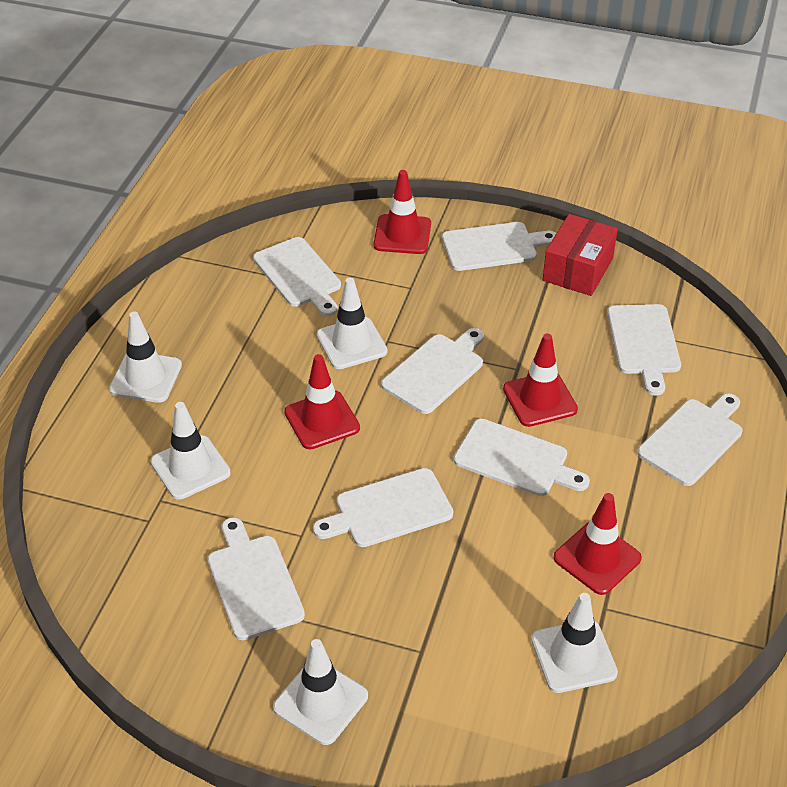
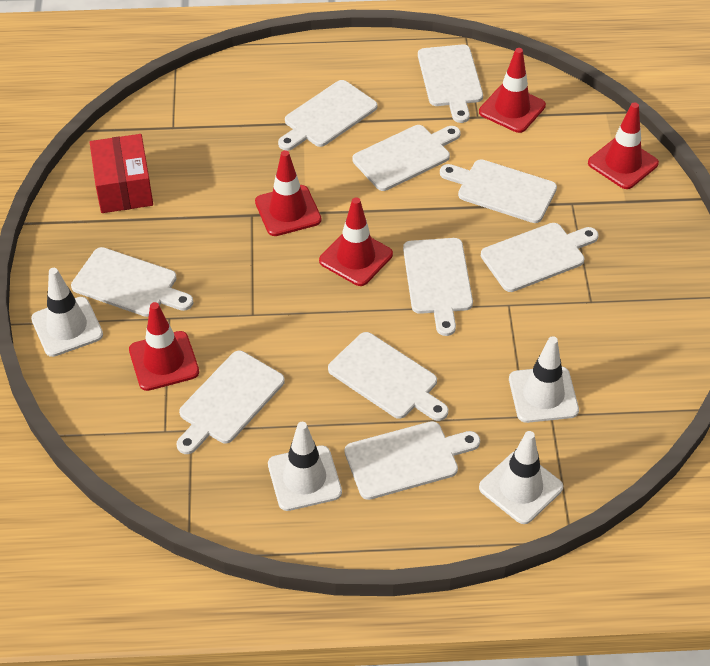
red traffic cone: [284,354,360,449] [373,170,431,254] [503,333,578,427] [553,493,642,595] = 4 -> [129,302,199,391] [255,150,322,236] [319,197,393,286] [479,48,546,133] [588,102,659,189] = 5
white cutting board: [208,517,305,640] [253,237,341,316] [313,468,453,547] [381,328,484,414] [442,222,556,271] [454,419,590,496] [607,304,681,396] [638,393,742,486] = 8 -> [71,247,193,317] [176,351,285,454] [278,80,377,151] [328,332,448,421] [345,421,480,500] [353,125,461,191] [403,238,473,336] [418,44,483,123] [440,159,557,223] [481,223,599,292] = 10
white traffic cone: [109,312,182,403] [151,402,231,500] [273,639,368,745] [317,278,388,369] [531,593,618,693] = 5 -> [31,268,103,357] [268,422,342,511] [479,431,563,524] [509,336,579,423] = 4

